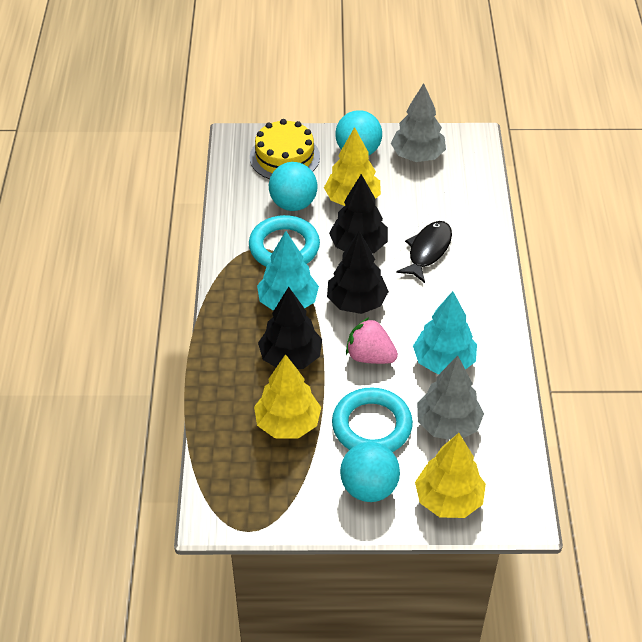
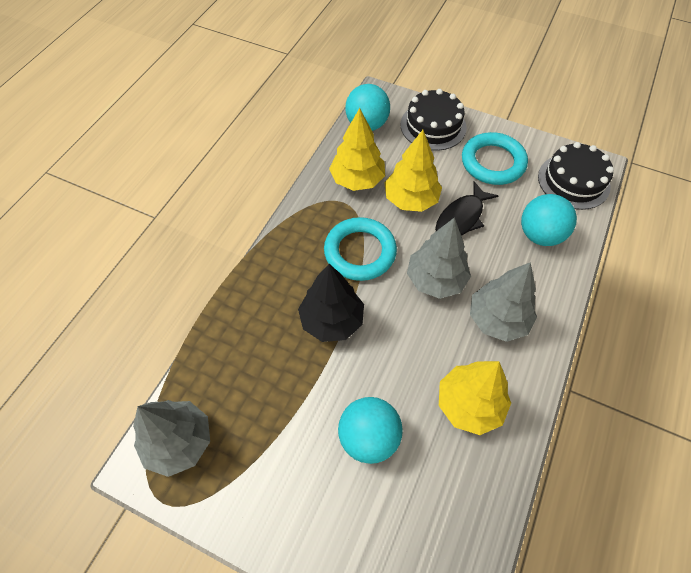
black cake: none = 0 -> [400,89,467,151] [538,142,614,210] = 2
black tree: [258,287,322,369] [327,231,389,314] [329,174,388,253] = 3 -> [298,264,364,342] = 1
grey tree: [391,83,446,162] [417,355,484,440] = 2 -> [133,400,210,477] [407,218,471,299] [470,262,537,342] = 3
pink strawberry: [346,317,398,364] = 1 -> none = 0
turquoise tree: [257,231,319,311] [413,291,477,374] = 2 -> none = 0
yellow cake: [250,119,320,179] = 1 -> none = 0

